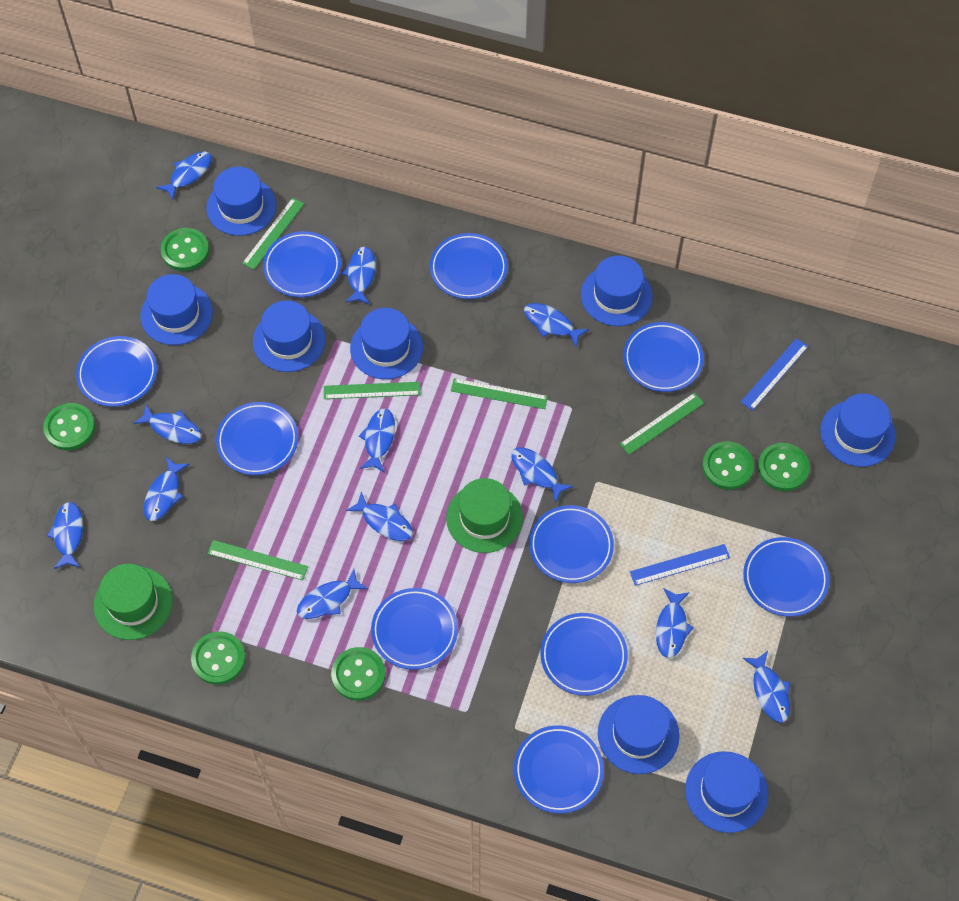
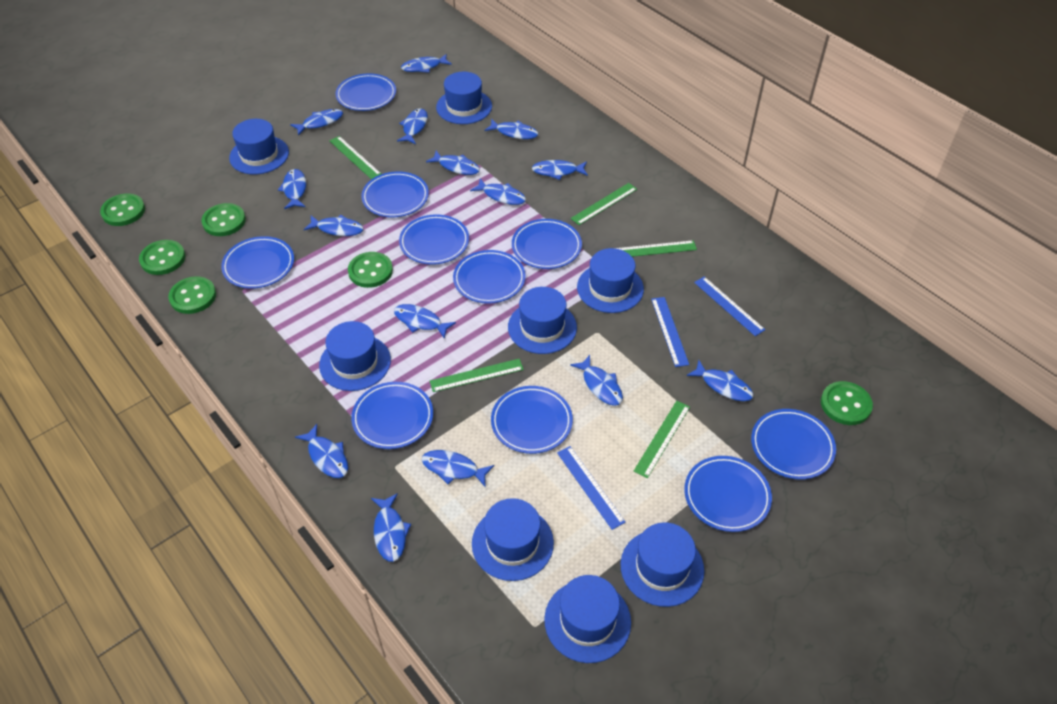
blue fish: [47,502,83,569] [133,404,201,444] [144,457,189,521] [156,151,212,200] [297,569,368,619] [342,247,376,304] [346,491,413,541] [359,408,395,472] [511,447,573,503] [524,303,589,347] [656,588,694,658] [743,651,790,723] = 12 -> [278,169,306,209] [290,109,343,136] [295,424,348,478] [304,215,364,236] [371,493,411,562] [394,304,456,339] [397,108,428,144] [401,54,452,73] [422,450,494,487] [426,151,480,175] [470,178,526,205] [484,119,538,139] [532,160,588,180] [570,355,623,406] [687,360,754,401] = 15
blue ruler: [630,544,730,586] [741,338,808,411] = 2 -> [557,446,626,530] [651,297,689,367] [694,277,765,336] = 3
green hat: [94,564,173,640] [446,478,523,553] = 2 -> none = 0

